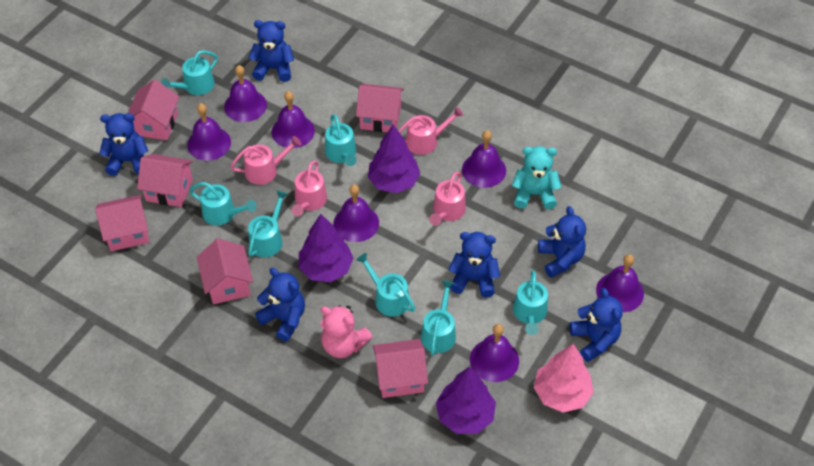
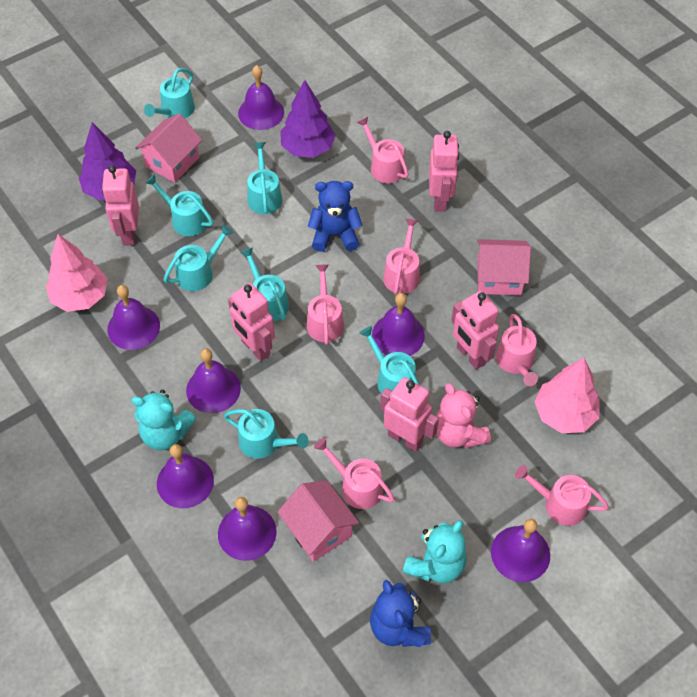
blue teddy bear: [99,113,148,176] [249,20,294,82] [255,268,305,341] [448,232,500,298] [538,206,586,278] [570,288,623,362] = 6 -> [308,181,362,252] [370,580,431,647] = 2
pink house: [95,195,149,251] [128,79,179,140] [137,154,193,207] [197,238,253,304] [356,84,404,132] [373,339,428,398] = 6 -> [135,114,202,183] [277,480,359,562] [477,239,531,295] = 3
pink robot: none = 0 -> [102,165,139,246] [228,283,275,361] [380,377,439,452] [429,131,459,212] [451,291,499,370] = 5
pink tree: [534,344,594,413] = 1 -> [46,234,107,312] [534,357,599,433] = 2
pink watering can: [230,136,301,185] [291,161,327,216] [398,107,463,155] [429,172,466,226] = 4 -> [307,264,344,345] [314,438,395,509] [357,117,409,183] [383,218,420,295] [496,314,538,386] [515,465,609,526] = 6
purple tree: [299,214,353,282] [368,125,421,193] [436,366,496,434] = 3 -> [79,122,136,200] [280,80,336,158] = 2
turquoise teddy bear: [512,146,561,209] = 1 -> [131,390,196,450] [403,520,466,583] = 2

